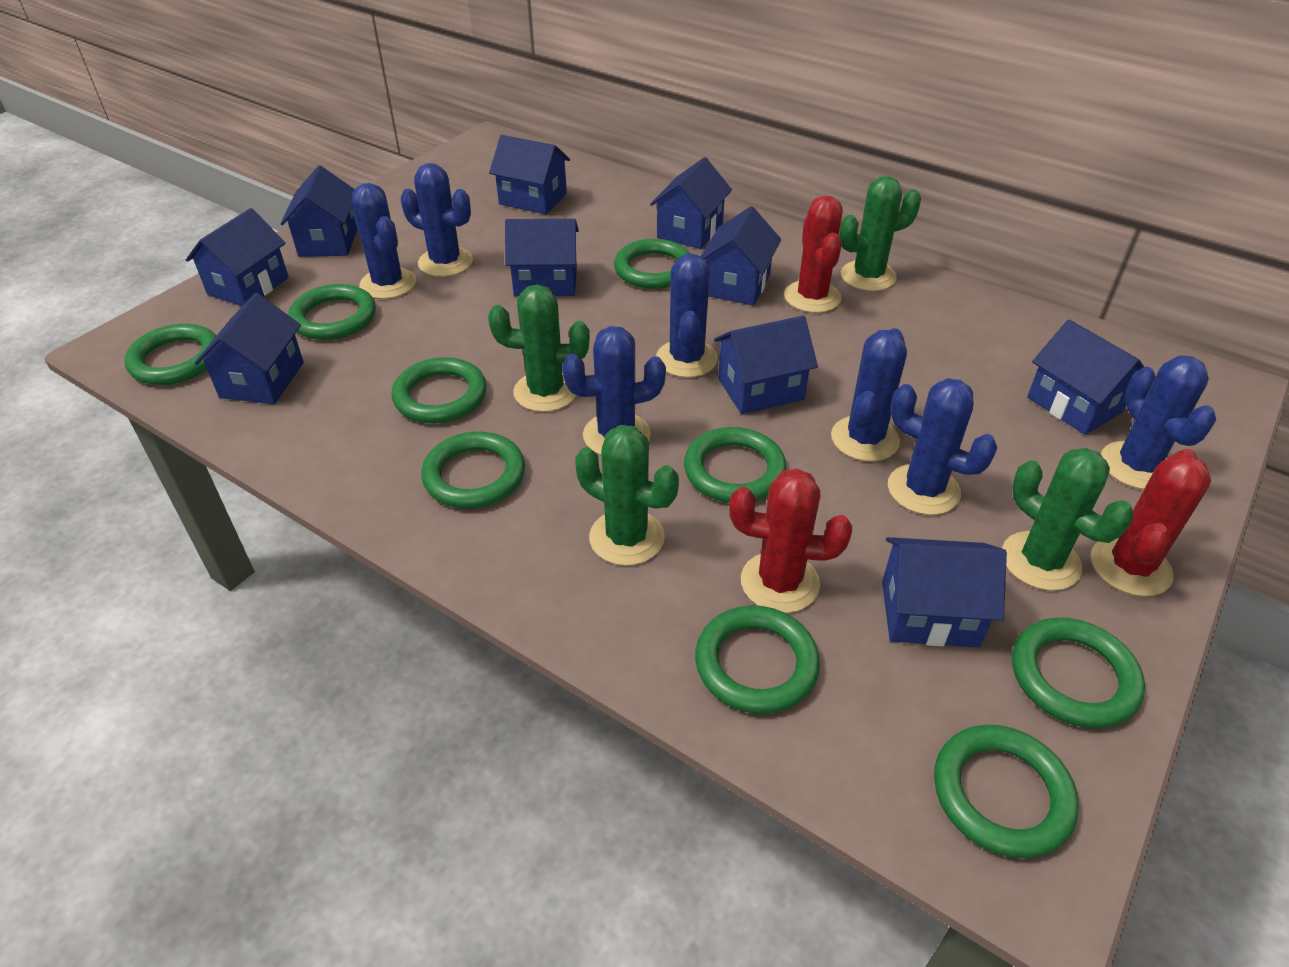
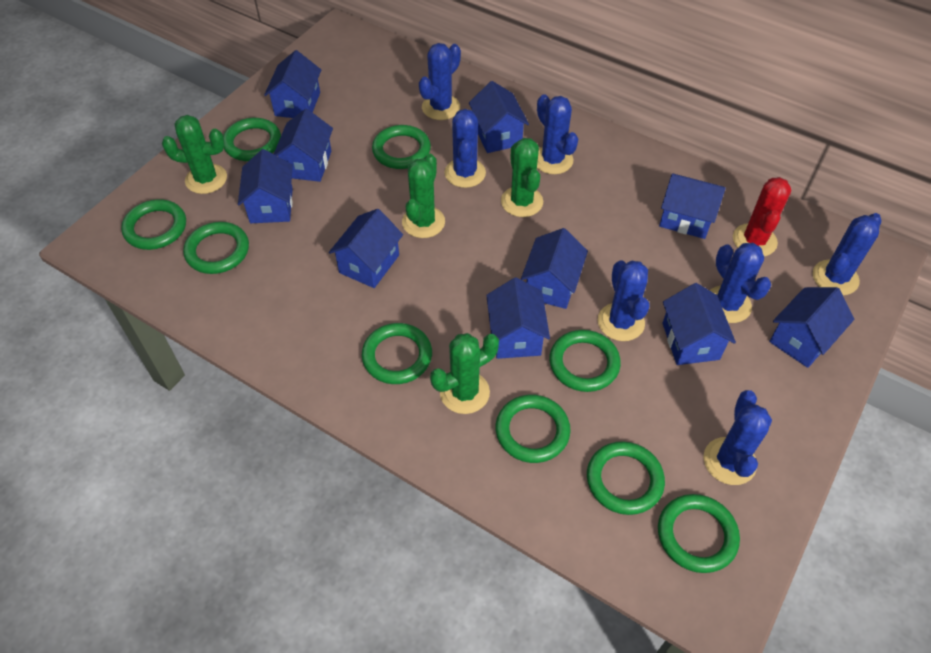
red cactus: [729,468,852,613] [784,195,843,313] [1091,449,1211,597] = 3 -> [733,177,791,257] = 1

